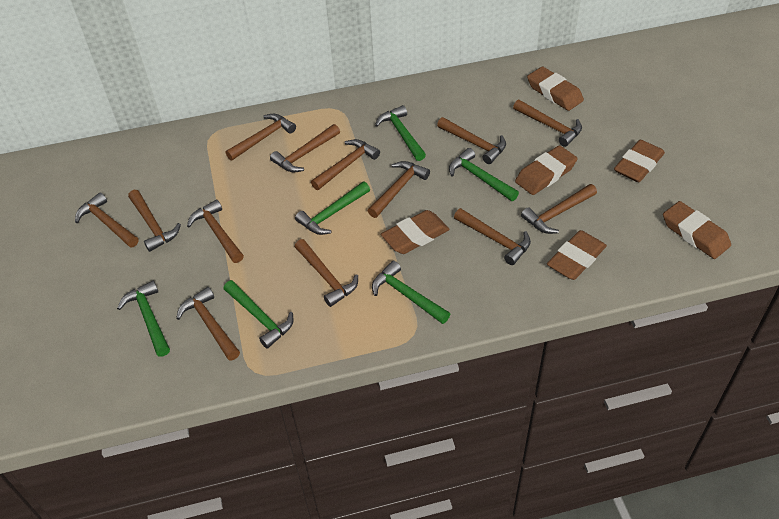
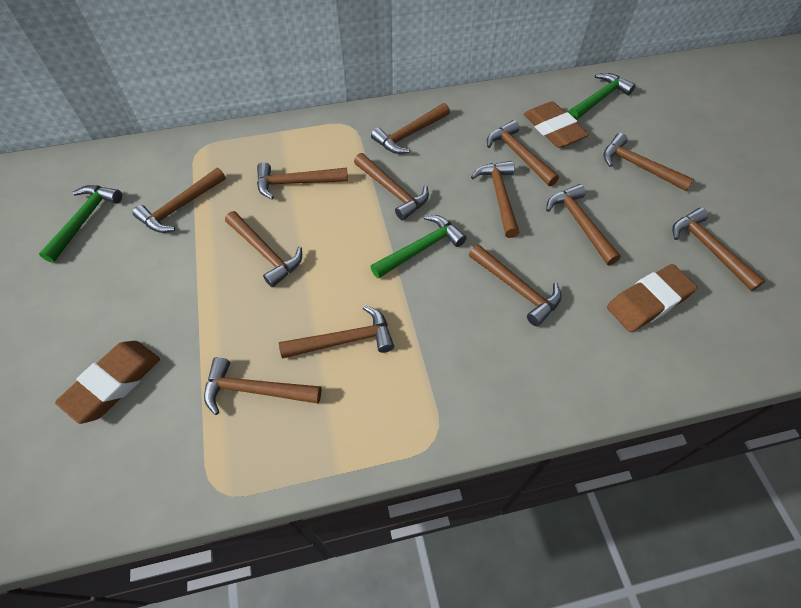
brown eraser: [381,210,450,254] [515,145,578,195] [527,67,584,111] [547,230,607,280] [614,140,665,182] [663,201,731,259] = 6 -> [55,341,160,424] [524,101,589,148] [607,264,697,332] = 3
green hammer: [117,281,170,357] [224,280,293,349] [295,181,370,235] [372,261,450,324] [375,105,426,161] [449,148,519,201] = 6 -> [39,185,122,263] [370,215,467,279] [568,73,636,120] = 3

